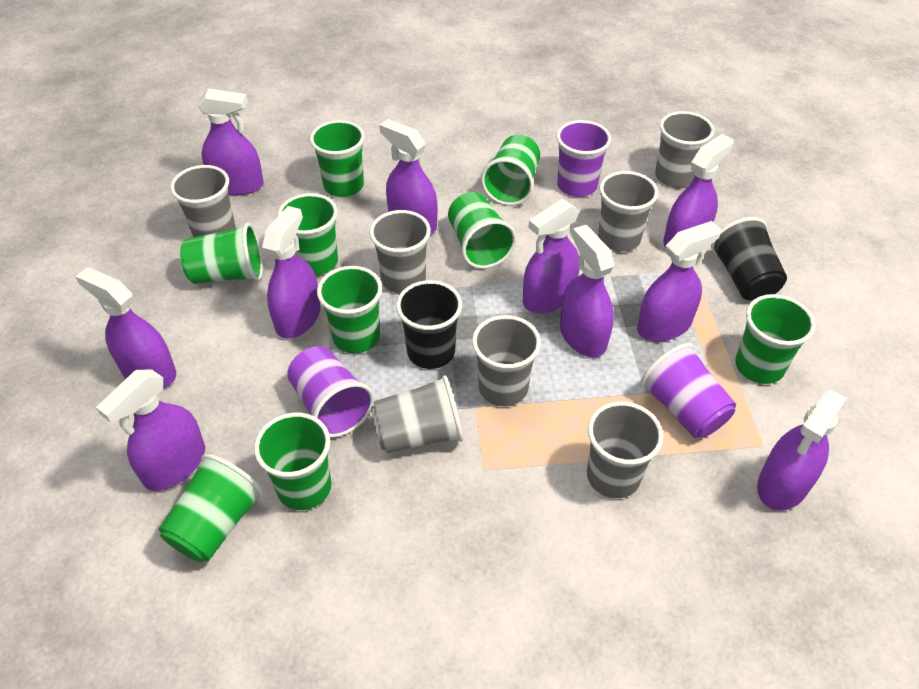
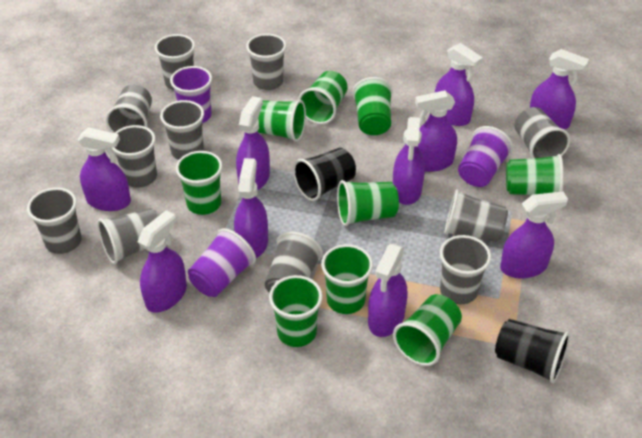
grey cup: [170,165,236,237] [369,210,431,293] [371,375,463,453] [472,315,541,406] [587,401,663,498] [598,171,658,252] [655,111,714,187] = 7 -> [27,187,82,254] [97,208,159,264] [105,85,152,133] [112,125,157,188] [155,34,195,90] [160,100,204,160] [246,34,286,90] [265,232,323,293] [440,235,491,304] [444,189,508,242] [514,107,570,158] = 11

